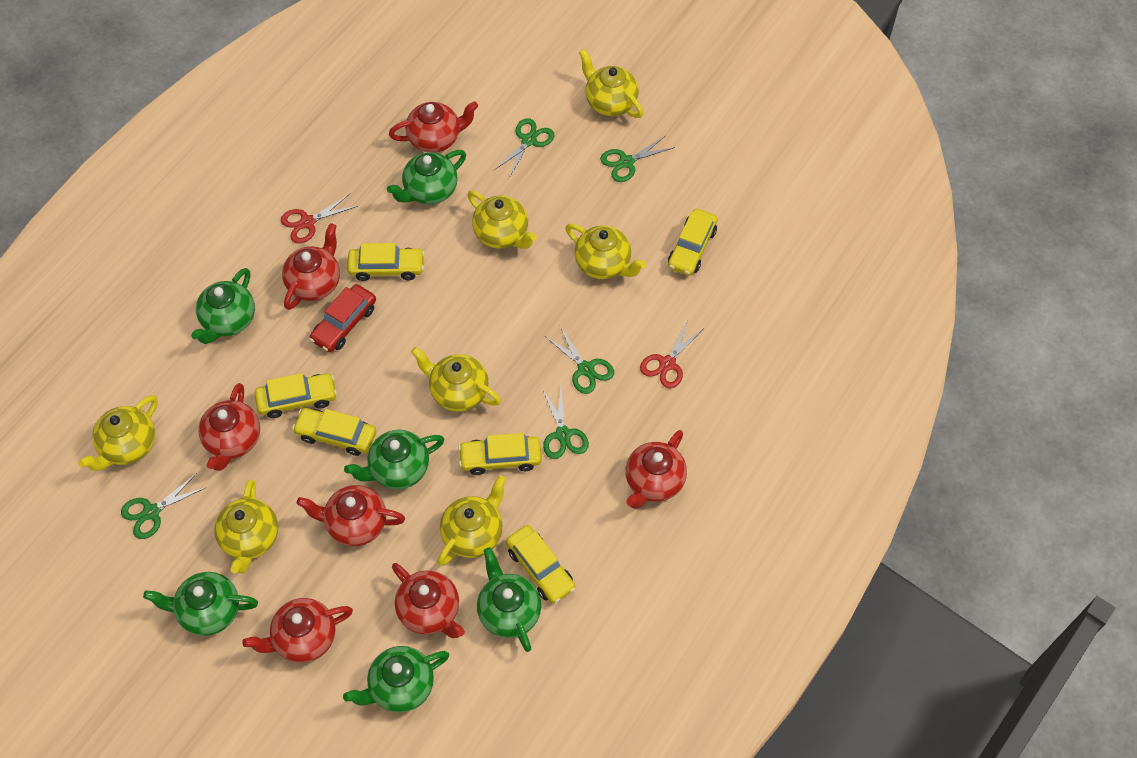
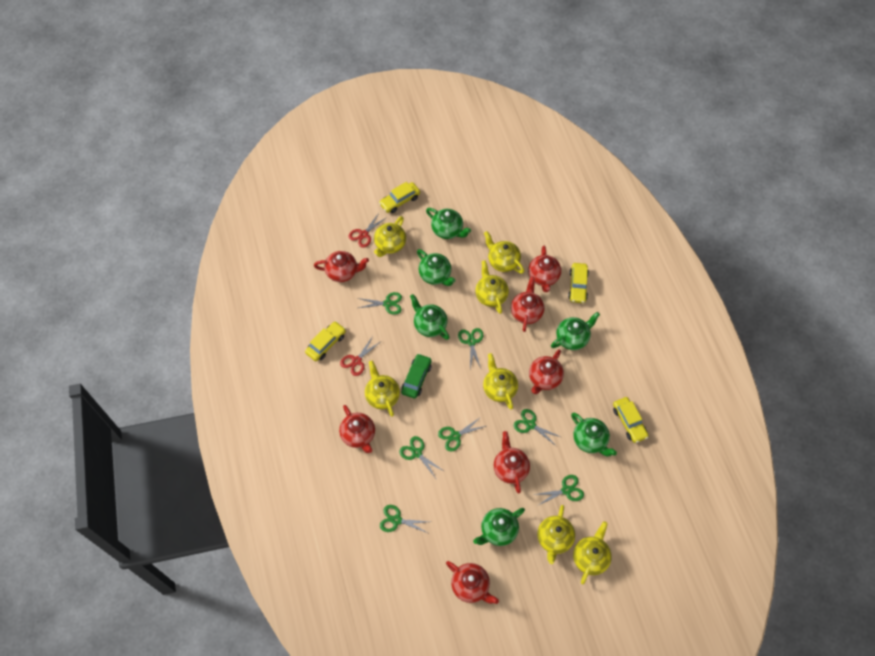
green car: none = 0 -> [401,353,432,399] = 1
green scissors: [121,473,207,539] [494,118,555,178] [542,387,589,459] [545,326,614,394] [600,136,675,182] = 5 -> [357,292,402,315] [380,505,429,533] [399,436,444,480] [438,416,486,451] [458,328,483,369] [514,409,561,446] [533,475,584,506] = 7
red car: [309,284,376,352] = 1 -> none = 0
yellow car: [254,373,337,418] [292,408,376,456] [347,243,425,281] [458,433,542,475] [506,525,576,604] [668,209,718,276] = 6 -> [305,321,346,361] [379,182,420,213] [568,263,589,303] [613,397,649,443] = 4

